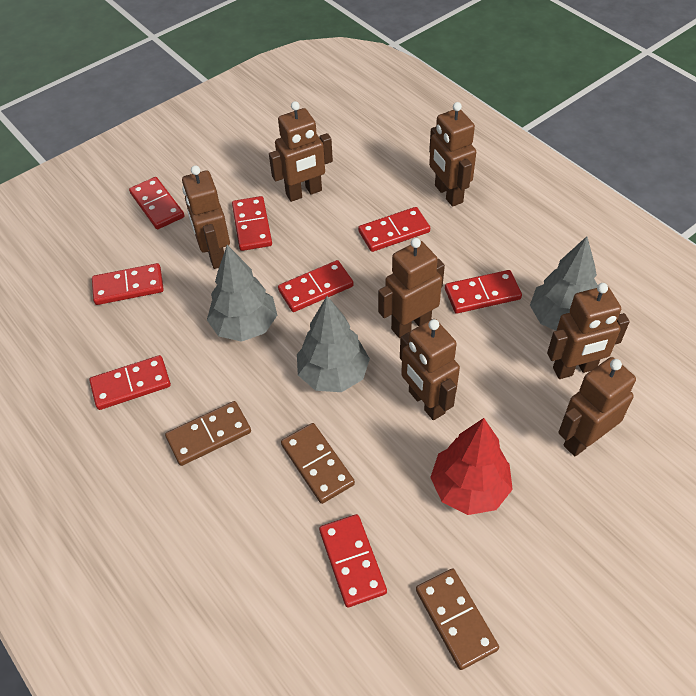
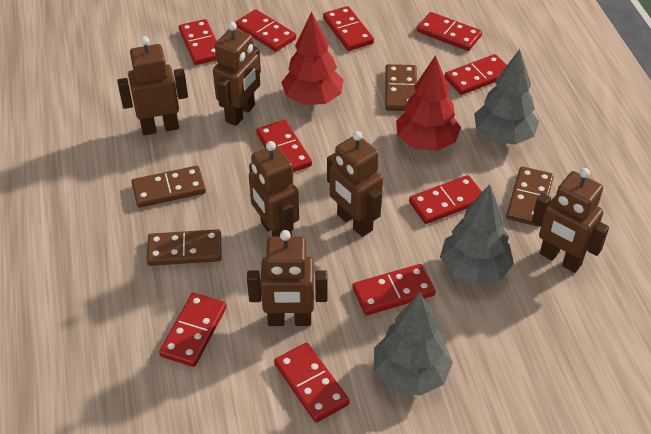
brown domino: [165,401,251,466] [281,423,355,504] [416,568,499,670] = 3 -> [131,166,206,208] [147,229,222,266] [385,64,417,111] [506,166,554,227] = 4
brown robot: [182,166,230,269] [269,101,333,202] [378,238,445,338] [400,319,460,420] [429,102,476,207] [547,283,630,379] [558,357,636,456] = 7 -> [117,36,188,135] [213,22,261,126] [247,230,327,326] [249,141,299,236] [327,131,383,237] [532,168,609,273] = 6
red domino: [89,355,171,410] [92,263,164,305] [129,177,184,229] [232,196,272,251] [278,260,354,312] [319,514,387,608] [358,207,430,252] [445,270,522,313] = 8 -> [159,293,227,367] [179,19,217,65] [235,9,296,52] [256,120,312,172] [274,343,350,423] [323,6,374,51] [352,264,436,316] [409,175,482,224] [417,12,482,51] [444,54,507,95] = 10
red tree: [430,418,513,515] = 1 -> [281,12,344,105] [396,55,461,151] = 2

